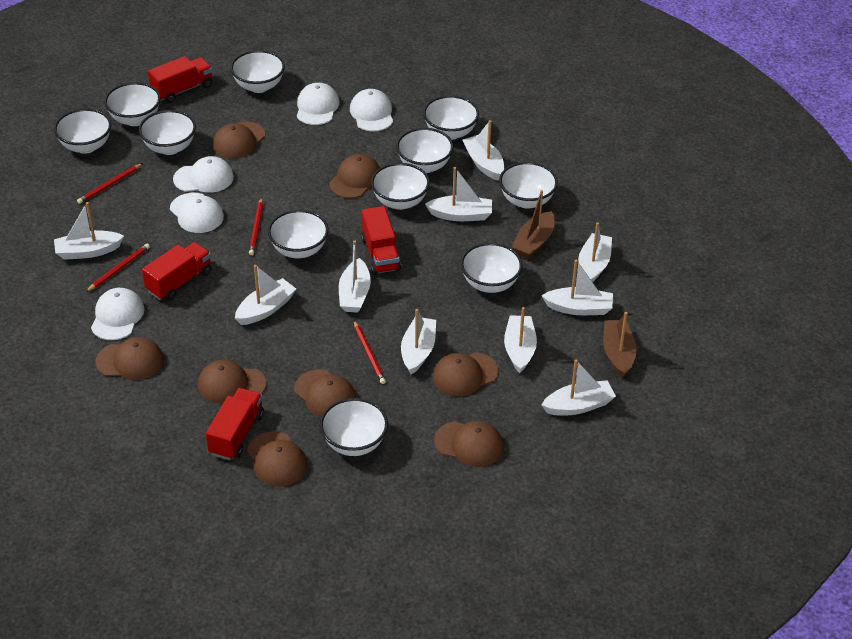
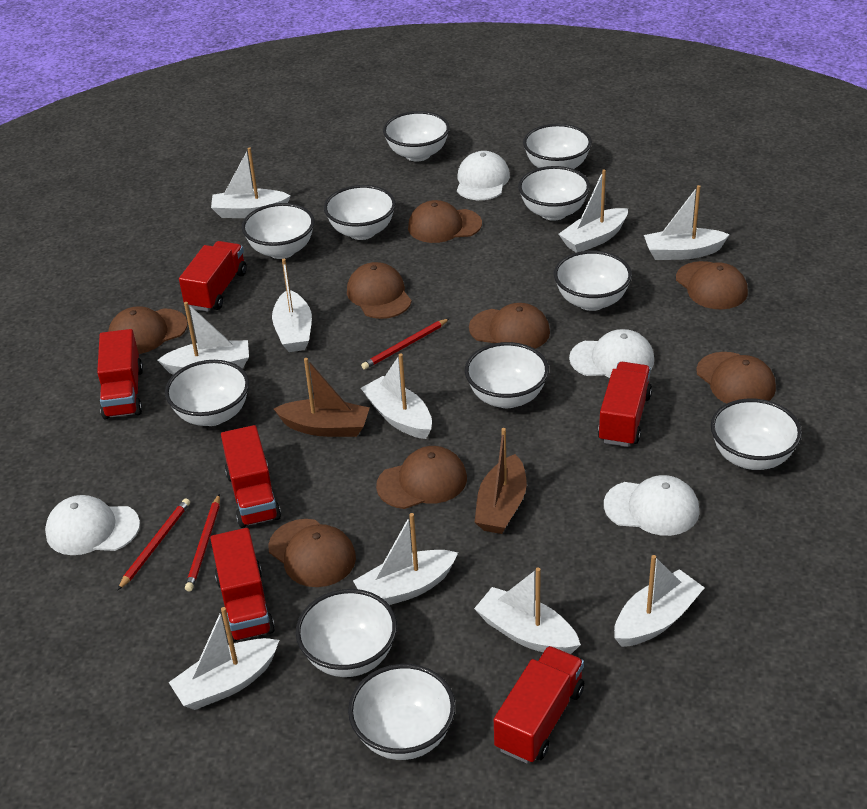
red pencil: [77,163,143,204] [86,244,150,292] [249,198,263,255] [354,321,386,384] = 4 -> [118,498,190,590] [185,494,220,592] [361,318,450,370] = 3
red truck: [142,242,211,301] [148,56,213,103] [206,388,264,460] [361,206,401,275] = 4 -> [97,329,143,419] [179,241,247,312] [210,528,275,643] [221,425,281,528] [494,646,584,764] [598,362,652,447] = 6
white cap: [91,288,144,340] [170,193,224,233] [173,156,234,193] [297,83,339,125] [350,89,393,131] = 5 -> [45,495,140,555] [457,151,510,200] [569,329,654,378] [604,475,700,536] = 4

